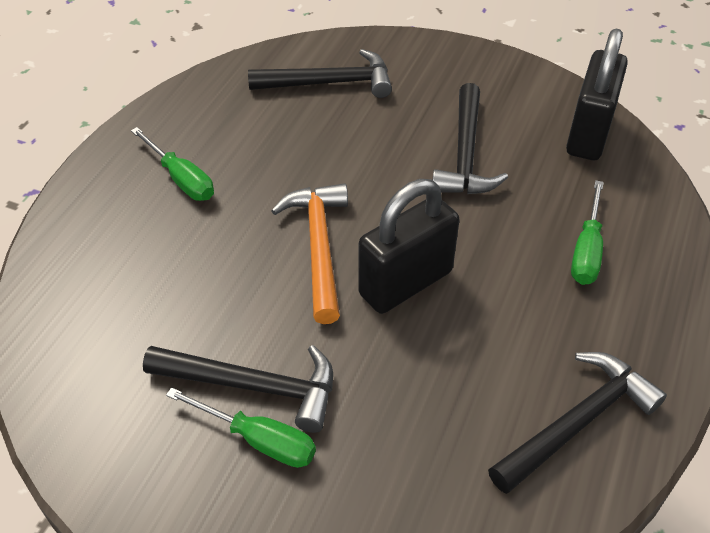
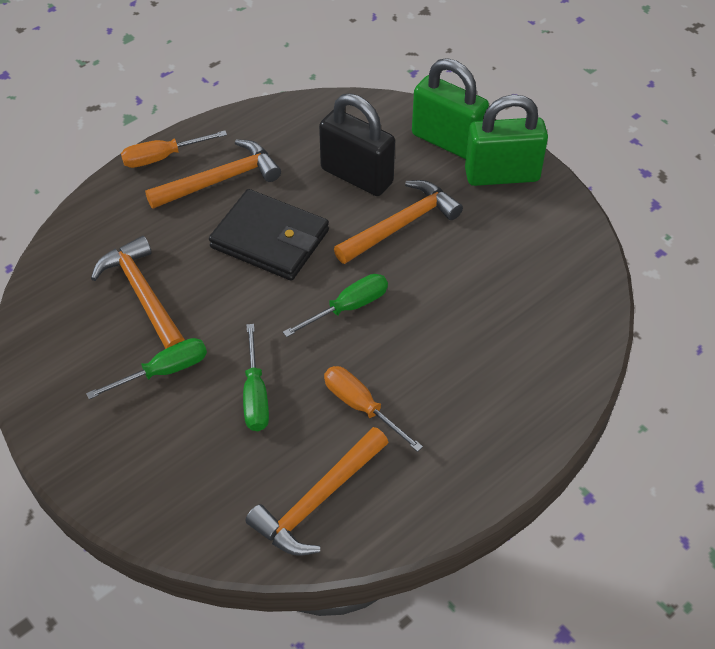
black hammer: [143,345,333,433] [248,49,392,98] [433,83,508,194] [488,352,667,494] = 4 -> none = 0
black padlock: [358,179,460,314] [566,29,628,160] = 2 -> [319,93,395,196] = 1
black wallet: none = 0 -> [209,189,329,281] = 1
green padlock: none = 0 -> [412,58,489,159] [465,95,548,186] = 2
orange hammer: [271,183,348,324] = 1 -> [91,236,185,349] [145,139,281,209] [245,427,389,556] [334,180,463,264] = 4
orange screwdriver: none = 0 -> [121,130,227,168] [324,366,423,452] = 2

